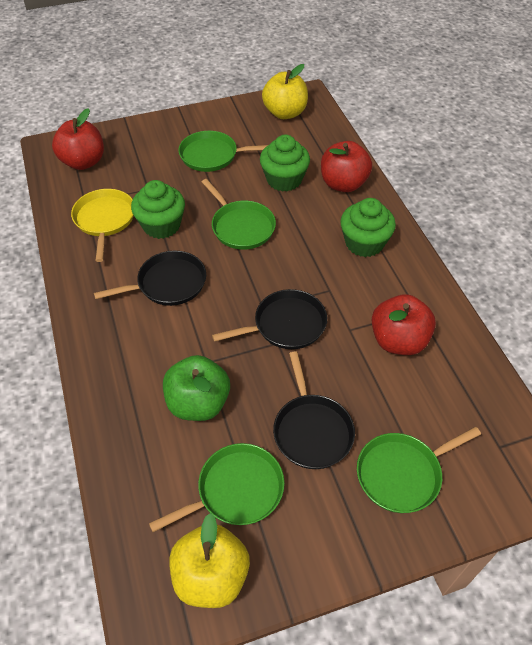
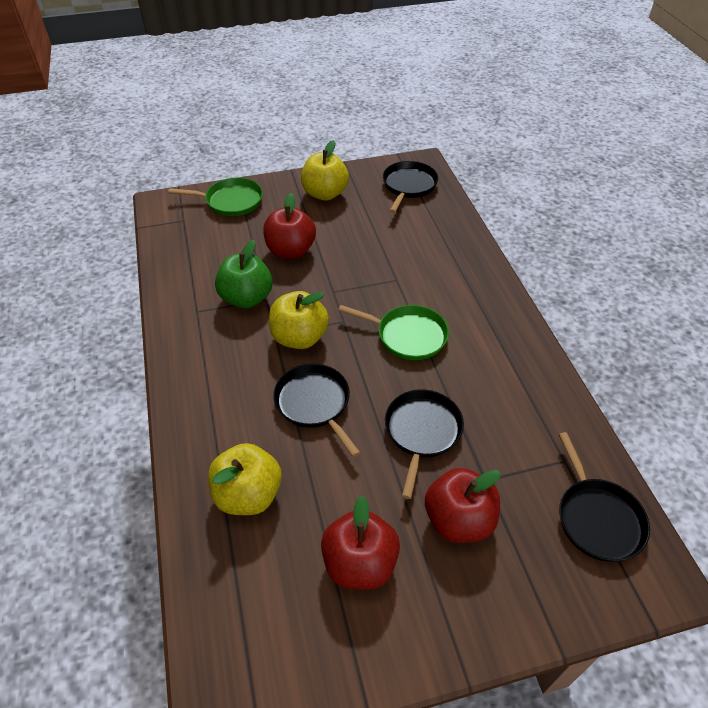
black pan: [94,251,206,306] [212,289,327,349] [273,351,355,469] = 3 -> [273,364,361,457] [383,161,438,213] [385,389,464,499] [558,432,650,562] = 4
green cupcake: [131,180,185,239] [260,135,310,192] [340,198,396,257] = 3 -> none = 0
green pan: [149,443,285,532] [178,131,268,172] [202,179,276,250] [357,427,481,513] = 4 -> [168,177,263,216] [338,305,449,360] = 2
yellow apple: [170,513,250,608] [262,64,308,119] = 2 -> [208,443,282,515] [269,291,329,349] [301,140,349,201] = 3
yellow pan: [71,189,134,262] = 1 -> none = 0

